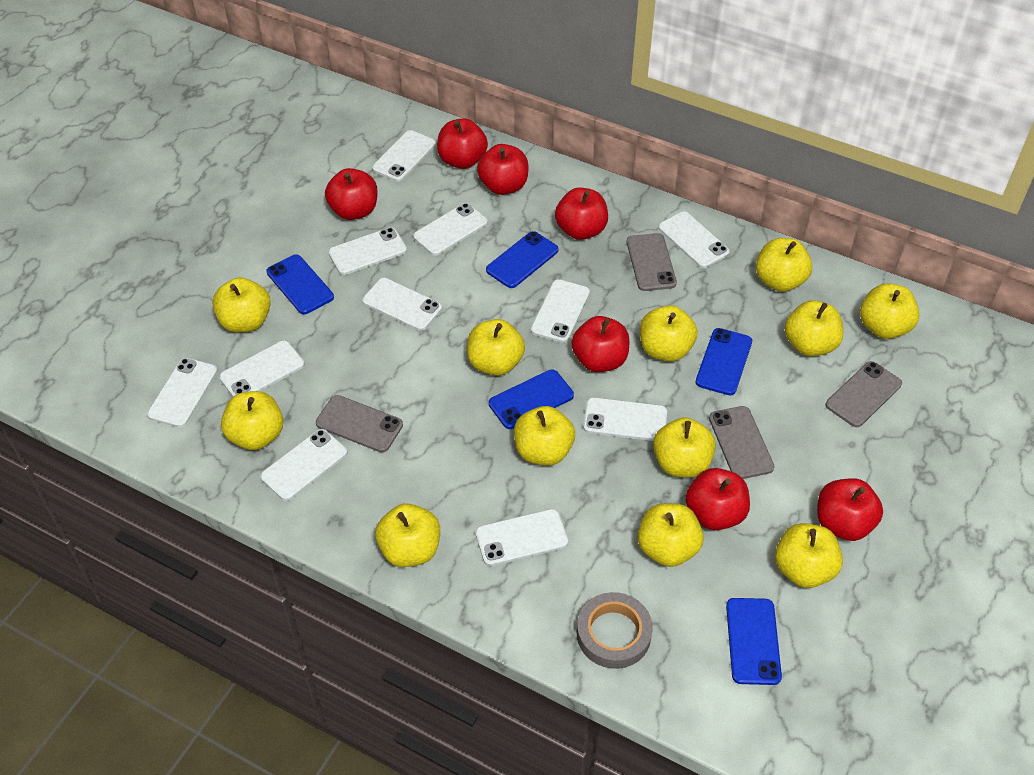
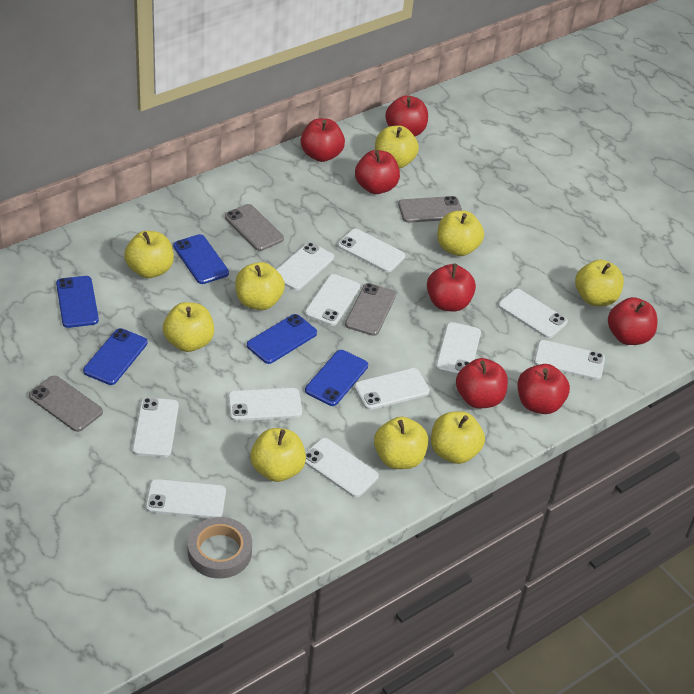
yellow apple: [212,277,270,332] [221,391,283,450] [375,503,440,567] [467,319,525,376] [514,406,575,466] [638,503,704,567] [640,305,698,362] [653,417,716,477] [756,238,812,292] [775,523,843,588] [785,300,843,356] [860,283,919,339] = 12 -> [124,231,174,278] [163,302,214,352] [235,262,285,310] [250,428,306,482] [374,416,428,469] [375,126,419,169] [431,411,485,464] [437,211,484,256] [575,260,624,306] = 9

